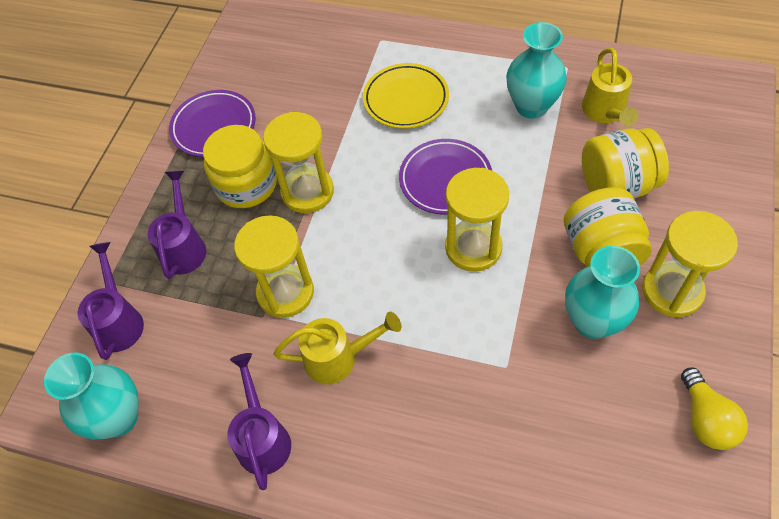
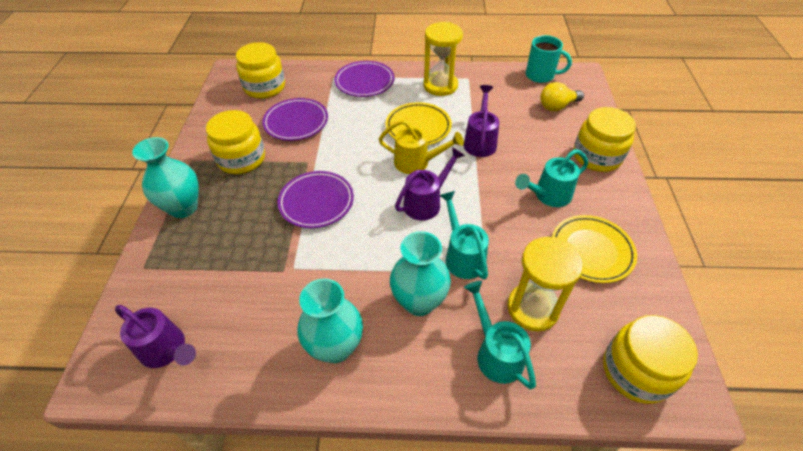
purple plate: [169,90,256,157] [399,139,492,215] = 2 -> [262,98,328,141] [278,171,354,228] [335,61,394,97] = 3
turquoise mug: none = 0 -> [526,35,572,83] = 1
turquoise watering can: none = 0 -> [439,191,489,280] [464,281,536,389] [515,149,588,207] = 3
yellow hourglass: [234,215,314,318] [263,112,334,213] [445,168,509,272] [642,211,738,317] = 4 -> [424,22,463,96] [508,237,584,331] = 2
yellow jar: [203,125,277,208] [564,187,652,267] [582,128,669,198] = 3 -> [206,110,265,174] [236,42,285,99] [574,107,636,172] [603,315,698,404] = 4
yellow plate: [363,63,449,129] = 1 -> [386,102,452,145] [552,215,637,283] = 2
yellow watering can: [273,312,402,384] [582,48,639,126] = 2 -> [379,120,464,174] = 1

